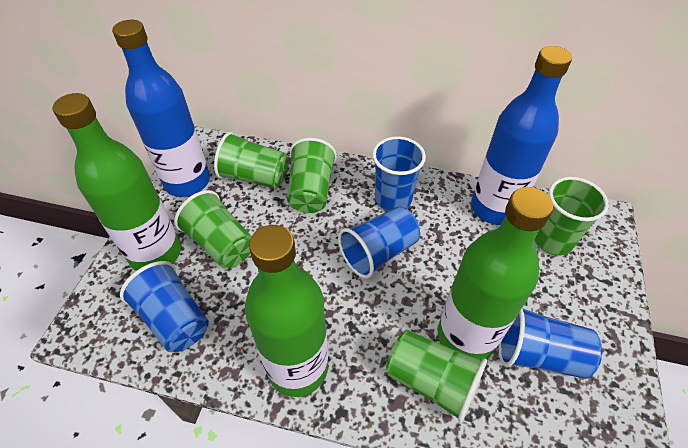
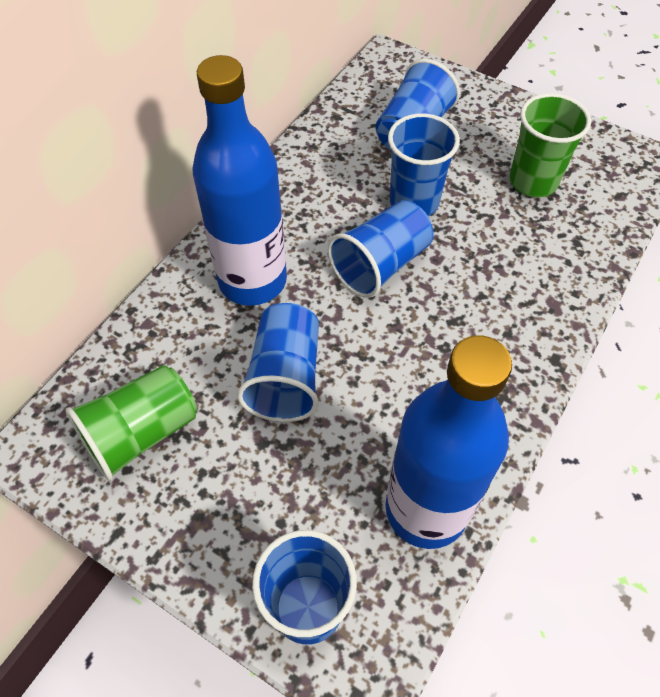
blue cup: [120,261,209,352] [338,206,420,279] [372,136,426,211] [499,308,602,379] = 4 -> [237,303,319,422] [252,530,357,645] [328,200,434,298] [376,59,460,150] [388,113,460,216] = 5
green bottle: [52,93,181,271] [245,225,328,397] [438,187,553,360] = 3 -> none = 0
green cup: [174,190,252,269] [214,132,288,189] [287,138,337,213] [386,330,487,423] [534,177,609,256] = 5 -> [66,365,197,481] [510,93,591,197] = 2

